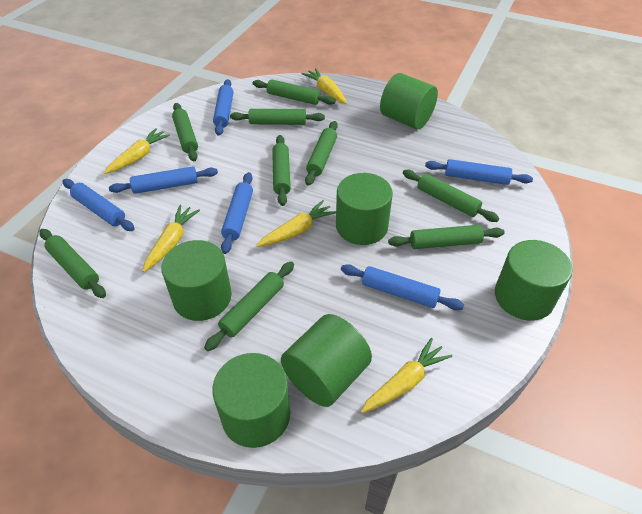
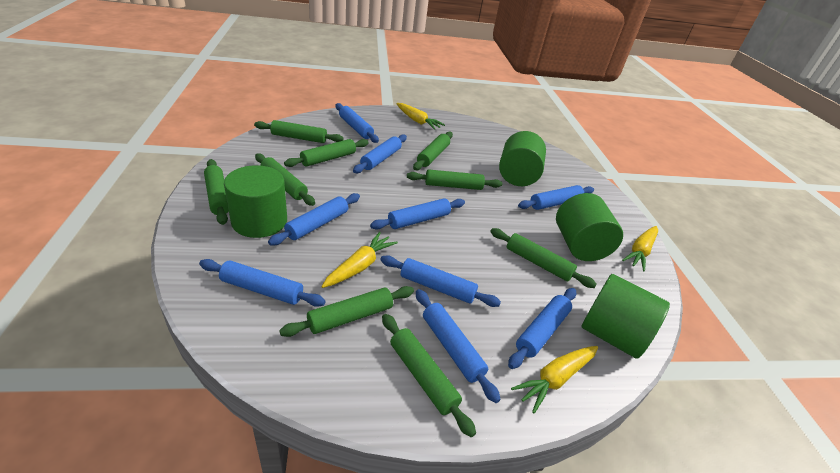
blue rolling pin: [62,179,135,231] [109,166,218,194] [213,79,233,136] [221,172,253,254] [341,264,464,310] [425,159,533,185] = 6 -> [199,259,326,307] [268,193,360,245] [336,103,379,143] [353,134,407,173] [370,198,465,229] [380,255,501,307] [416,289,501,403] [508,288,576,369] [518,185,594,210] = 9
green cylinder: [161,240,232,321] [212,353,290,448] [281,314,372,407] [336,173,393,245] [380,73,438,129] [495,240,573,321] = 6 -> [224,165,287,238] [499,131,546,186] [556,193,623,261] [582,274,670,359] = 4
yellow carrot: [104,128,170,174] [143,205,200,272] [256,200,336,247] [302,68,347,104] [361,338,452,413] = 5 -> [321,232,398,288] [396,103,445,130] [511,346,598,413] [622,226,658,271] = 4

